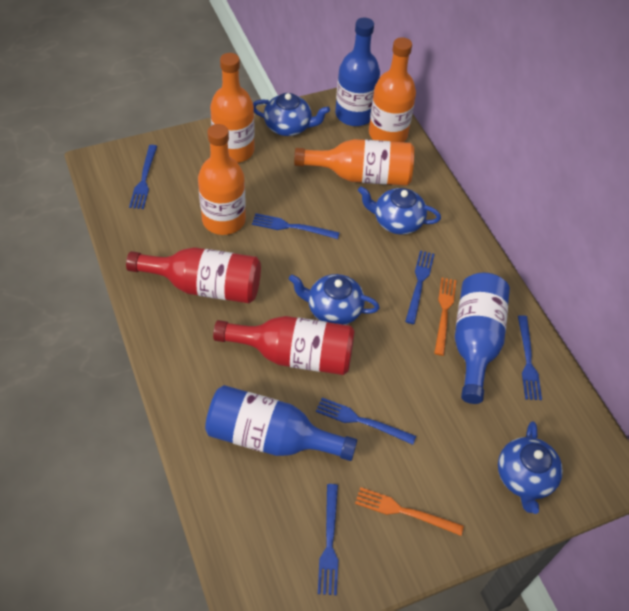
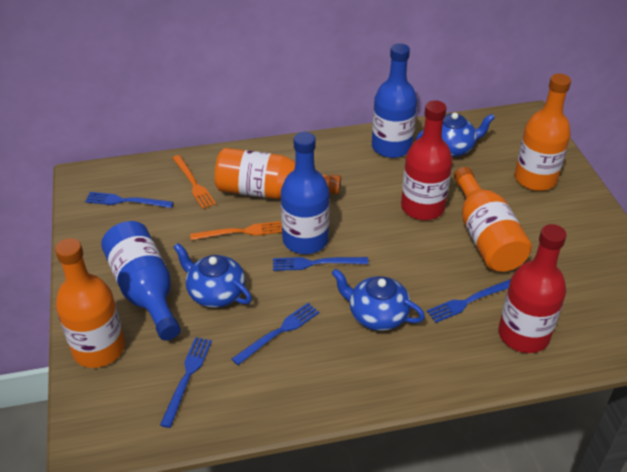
blue fork: [129,145,157,209] [252,213,340,239] [316,398,416,445] [318,484,338,595] [405,250,434,324] [518,315,542,400] = 6 -> [85,192,174,208] [160,337,212,428] [232,303,319,365] [273,257,368,271] [427,279,511,323] = 5
blue teapot: [253,93,330,136] [289,274,380,325] [358,186,441,235] [498,421,563,514] = 4 -> [174,243,252,308] [332,269,425,331] [416,113,495,157] = 3

